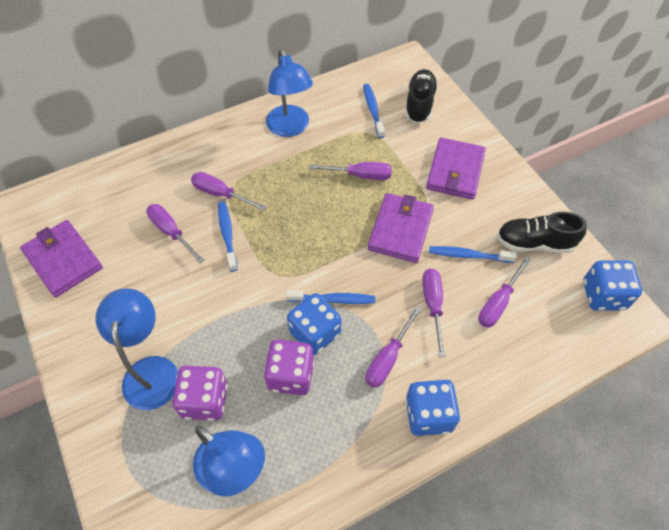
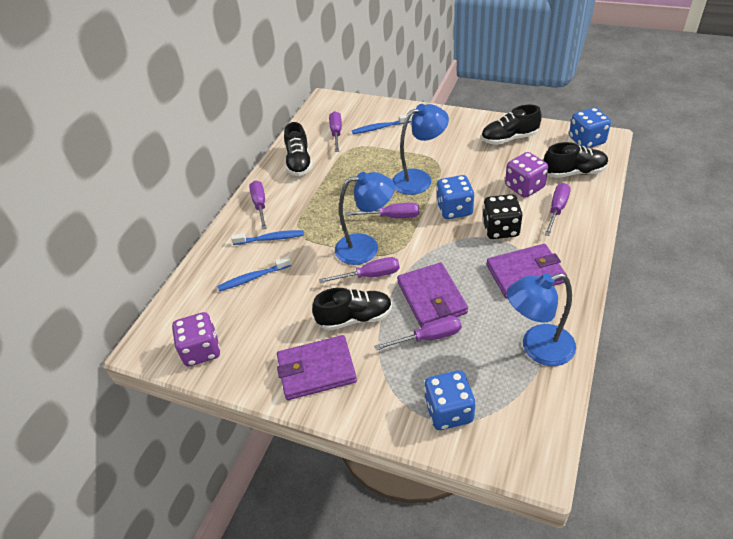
black dice: none = 0 -> [482,194,522,239] = 1
black shoe: [405,69,438,123] [497,212,587,253] = 2 -> [284,122,313,176] [312,288,392,331] [481,104,542,145] [543,142,608,178] = 4
blue toothbrush: [218,202,238,272] [286,290,375,304] [363,84,385,138] [429,246,517,263] = 4 -> [217,256,291,291] [231,230,304,245] [352,114,411,134] = 3

